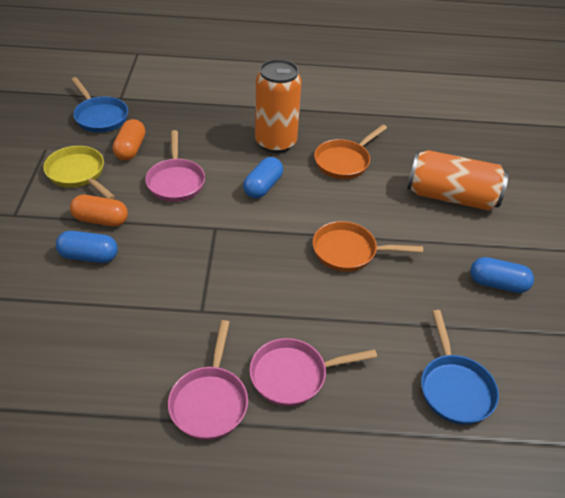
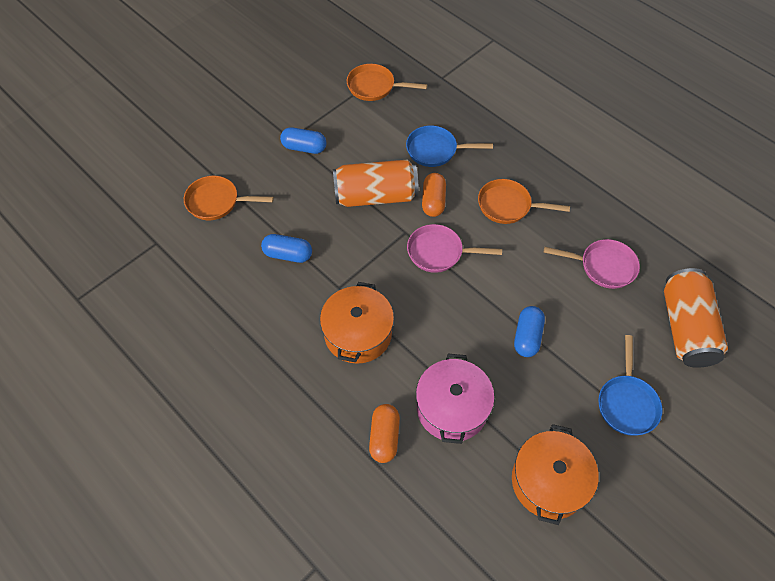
orange pan: [313,221,423,272] [314,124,387,179] = 2 -> [184,176,274,220] [347,64,427,101] [478,179,570,224] = 3
orange pot: none = 0 -> [320,282,394,364] [512,424,599,525] = 2
pink pan: [145,130,205,202] [168,320,248,440] [249,338,377,406] = 3 -> [407,224,502,273] [544,239,640,289] = 2
pink pot: none = 0 -> [416,354,495,444] = 1
yellow pan: [43,146,115,199] = 1 -> none = 0

